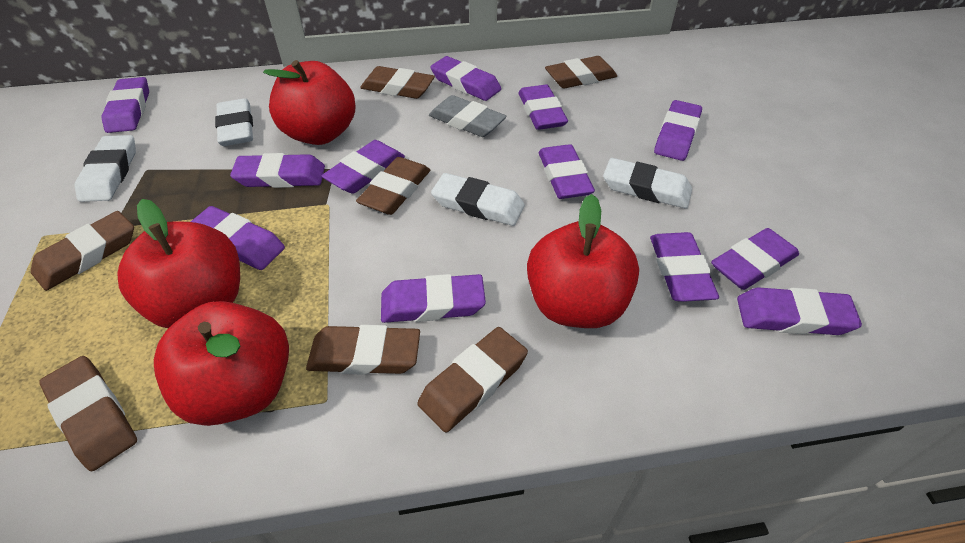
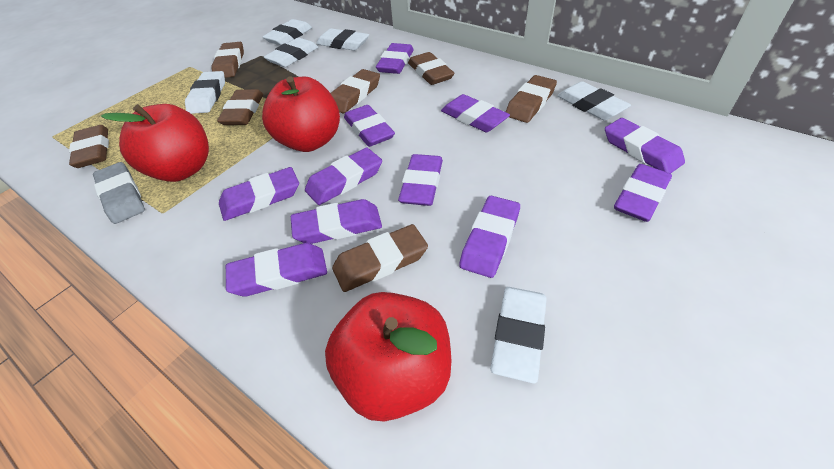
purple eraser: [102,77,149,133] [191,206,285,270] [230,153,325,188] [321,140,405,194] [381,274,486,323] [430,56,501,101] [519,85,568,130] [539,144,595,199] [650,232,719,302] [654,100,702,161] [711,228,799,290] [737,287,862,335] = 12 -> [219,167,299,221] [226,243,327,297] [291,199,382,244] [305,148,382,205] [344,105,395,147] [376,43,414,74] [398,154,443,206] [441,94,510,132] [459,196,520,278] [605,118,685,174] [614,164,672,222] = 11
red apple: [117,199,240,328] [154,301,289,426] [263,60,356,145] [527,194,639,328] = 4 -> [101,104,209,182] [262,76,340,152] [325,292,451,422] = 3
white eraser: [75,135,136,202] [215,98,253,146] [431,173,525,226] [603,158,692,209] = 4 -> [185,71,225,114] [263,19,312,45] [264,38,318,67] [316,28,369,51] [490,287,547,383] [557,81,631,120] = 6

